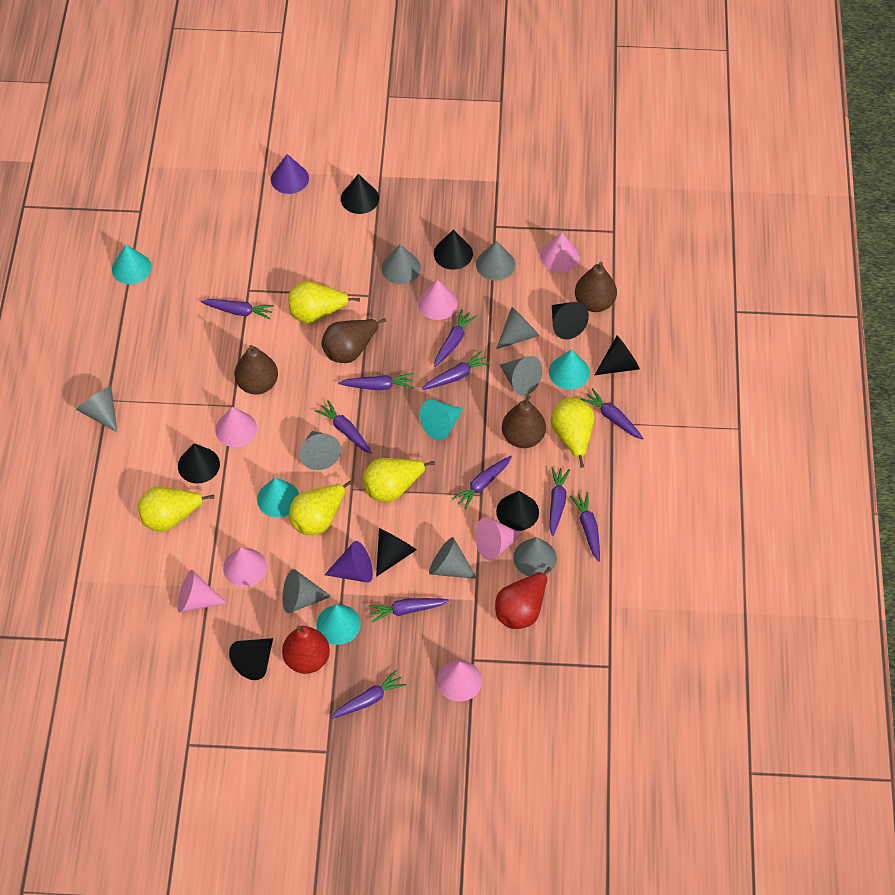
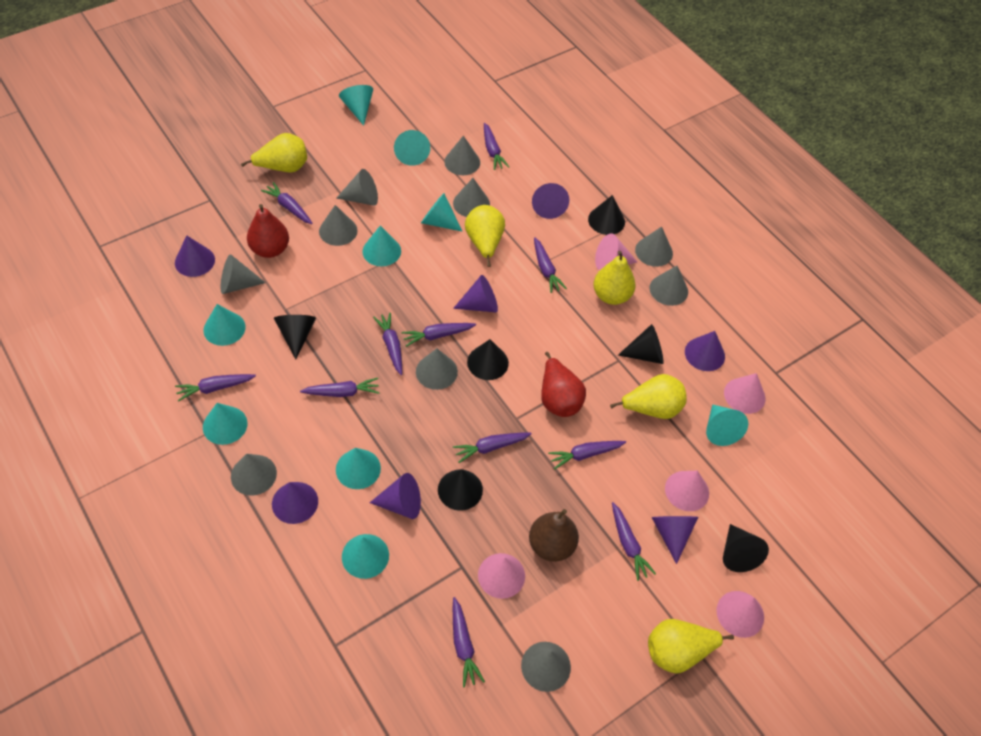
black cone: [178,443,220,484] [229,638,273,680] [341,174,379,214] [376,528,417,577] [434,229,473,270] [496,491,539,531] [552,302,589,339] [595,336,640,375] = 8 -> [274,315,316,360] [438,469,483,511] [467,339,509,380] [588,195,625,235] [618,324,663,364] [723,524,769,572] = 6
brown pear: [234,345,278,395] [322,318,386,363] [502,395,546,448] [575,262,617,312] = 4 -> [529,509,579,562] = 1
grey cone: [76,386,117,432] [283,569,332,613] [299,431,341,470] [381,244,421,284] [429,537,477,579] [476,240,515,281] [496,307,540,349] [500,356,542,396] [513,537,557,576] = 9 -> [221,254,266,294] [231,454,277,496] [319,205,358,246] [336,169,378,206] [416,349,458,390] [444,136,480,175] [453,178,490,217] [521,642,571,692] [635,226,673,267] [650,266,688,306] = 10
pink cone: [177,570,226,613] [215,407,257,447] [223,547,267,587] [418,280,458,320] [437,660,482,702] [475,517,522,561] [540,233,580,273] = 7 -> [478,553,525,599] [595,234,637,271] [665,471,709,511] [717,591,764,638] [724,373,766,414] = 5
purple cone: [271,154,309,194] [324,541,373,583] = 2 -> [175,235,215,277] [272,482,318,524] [370,473,421,519] [453,275,498,313] [532,183,569,219] [651,516,698,564] [685,331,725,371] = 7
turquoise cone: [112,244,151,284] [257,477,299,518] [316,605,361,645] [420,400,463,440] [549,349,590,390] = 5 -> [203,304,246,346] [203,403,248,445] [336,448,381,489] [339,85,373,126] [342,534,389,579] [362,226,401,266] [394,130,430,166] [421,193,462,231] [706,404,748,446] = 9

